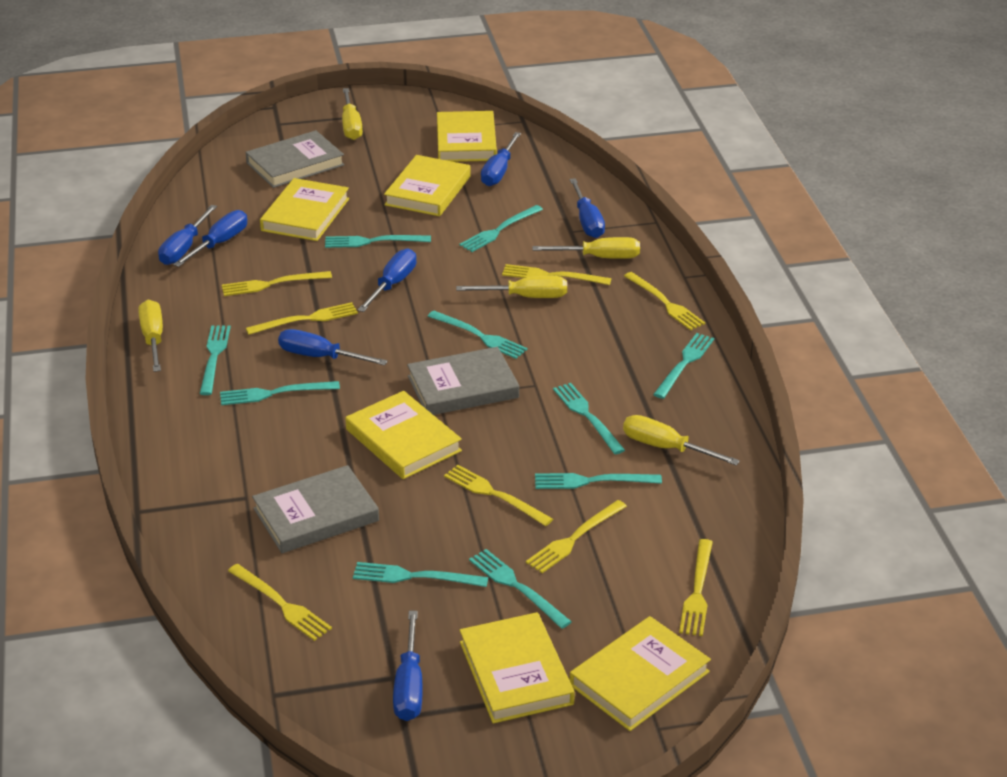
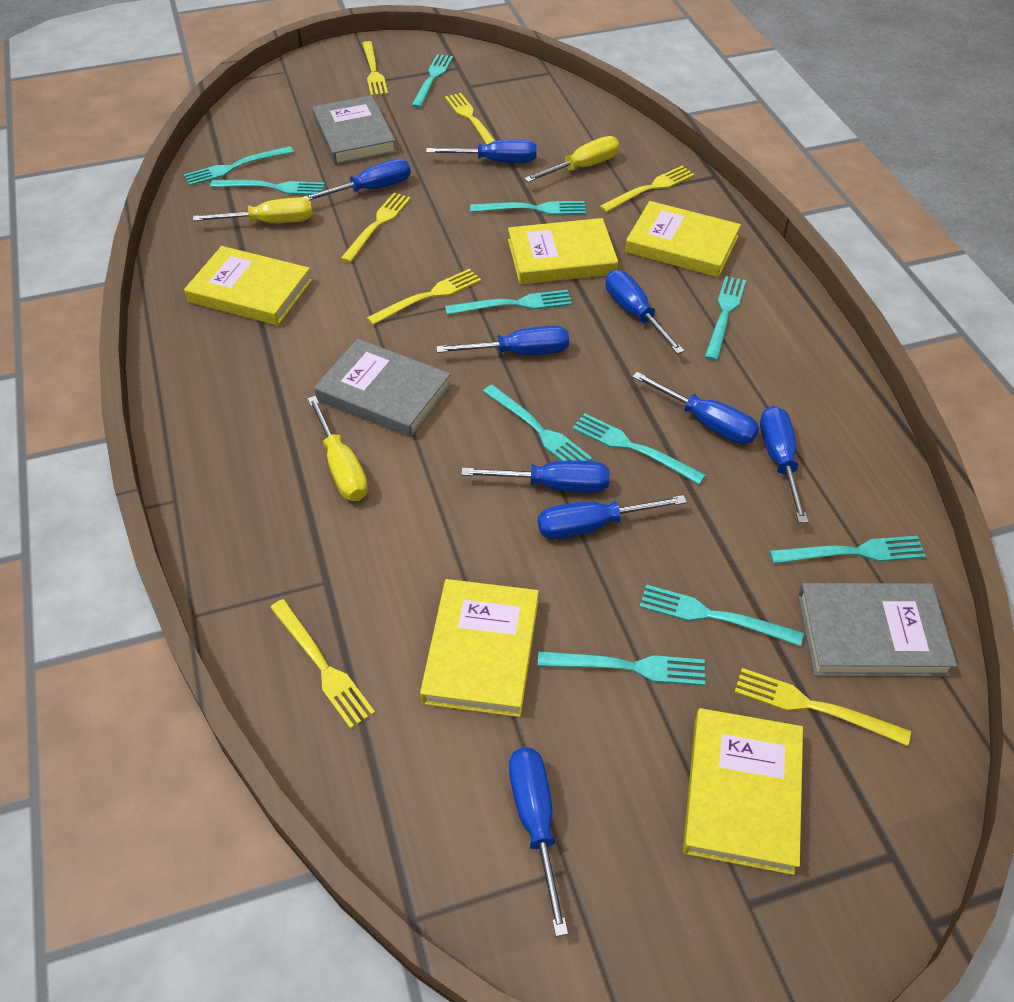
blue screwdriver: [158,205,217,265] [173,210,247,267] [278,329,388,365] [357,248,417,312] [393,611,423,721] [481,132,521,186] [569,178,605,238] = 7 -> [302,159,411,201] [426,140,537,163] [436,326,569,355] [461,461,610,493] [509,747,568,936] [538,495,687,539] [606,270,684,354] [632,372,759,444] [760,406,808,523] = 9
turquoise fork: [200,325,231,395] [220,381,340,405] [325,235,431,248] [353,562,488,587] [428,311,528,359] [459,205,543,252] [469,549,572,629] [535,473,662,489] [553,383,625,454] [653,333,714,399] = 10 -> [184,146,294,186] [210,180,325,195] [411,54,453,108] [445,290,572,315] [470,201,586,215] [483,385,592,461] [538,651,705,686] [572,413,706,485] [639,585,804,646] [705,276,746,361] [770,536,926,564] = 11
yellow book: [260,178,349,241] [345,391,462,479] [384,155,471,216] [437,111,497,162] [460,612,575,724] [570,616,711,731] = 6 -> [184,246,312,326] [420,579,539,717] [508,218,618,284] [625,201,741,277] [683,708,803,875] = 5
yellow fork: [222,271,332,296] [228,564,332,641] [246,302,358,335] [444,465,553,526] [502,264,611,285] [526,500,627,573] [624,272,705,330] [679,539,713,636] = 8 -> [270,599,375,729] [340,193,411,263] [362,41,388,96] [367,269,481,325] [445,93,495,144] [599,166,695,212] [734,668,911,746] = 7
yellow screwdriver: [139,300,163,372] [342,88,363,140] [456,276,567,298] [532,237,640,259] [623,415,740,466] = 5 -> [193,197,313,223] [307,396,368,501] [524,136,620,183] = 3

